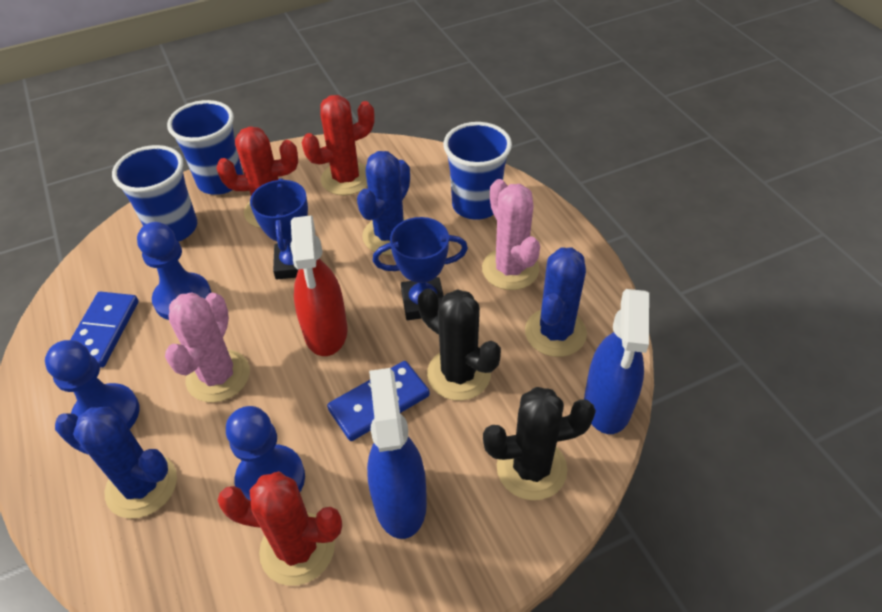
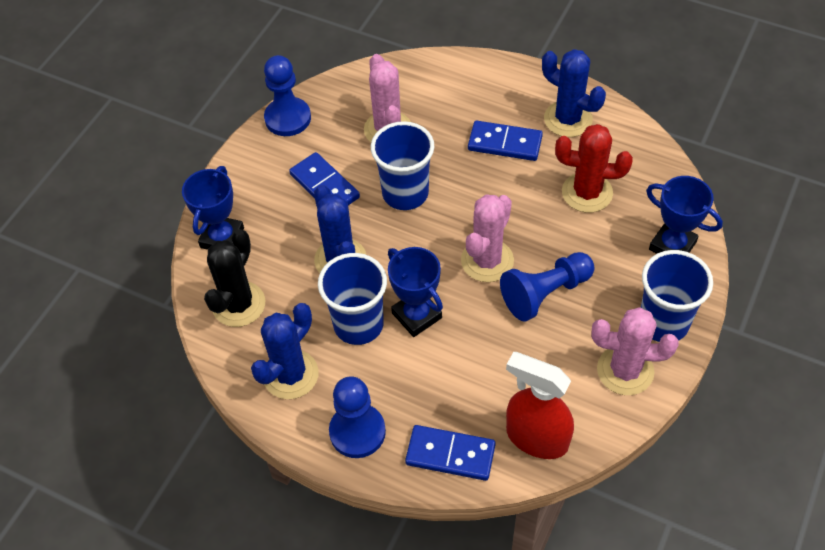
black cactus: [418,288,501,401] [483,387,596,500] = 2 -> [204,229,265,327] = 1
blue domino: [70,292,139,368] [327,361,430,441] = 2 -> [289,152,360,205] [405,425,496,481] [468,121,543,161] = 3
blue spray bottle: [367,368,427,539] [584,289,649,434] = 2 -> none = 0
blue trophy: [250,178,308,279] [373,217,468,320] = 2 -> [182,166,244,250] [388,247,443,337] [646,176,723,254] = 3
pink cactus: [165,292,250,403] [482,179,540,290] = 2 -> [364,54,411,142] [461,194,514,282] [591,307,678,395] = 3
red cactus: [217,126,298,228] [217,471,342,586] [302,95,375,195] = 3 -> [555,124,633,213] = 1

